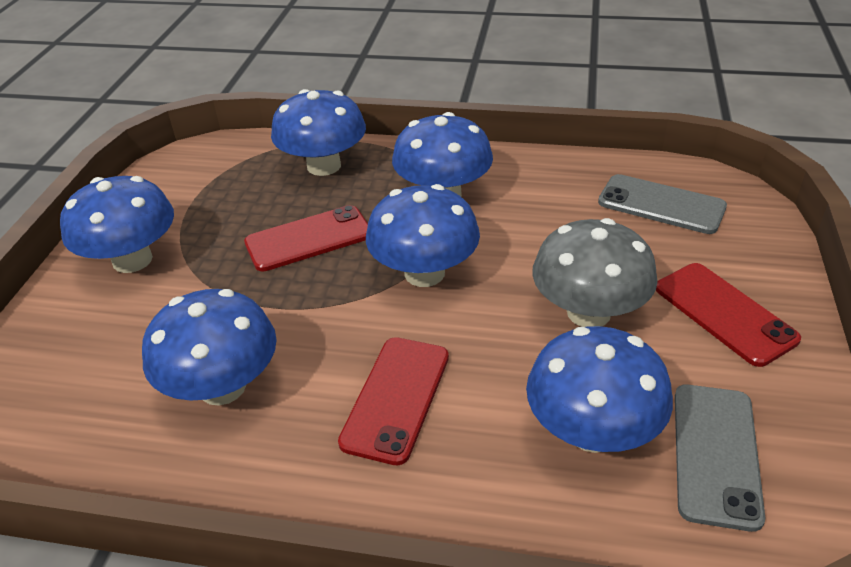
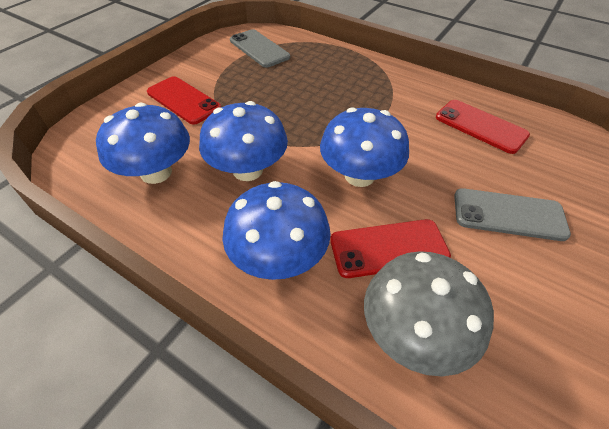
blue mushroom: [60,176,174,273] [142,289,277,406] [271,89,366,176] [366,184,480,287] [392,112,493,196] [526,326,673,453] = 6 -> [96,102,190,184] [199,101,288,181] [222,181,331,280] [320,107,409,187] = 4

